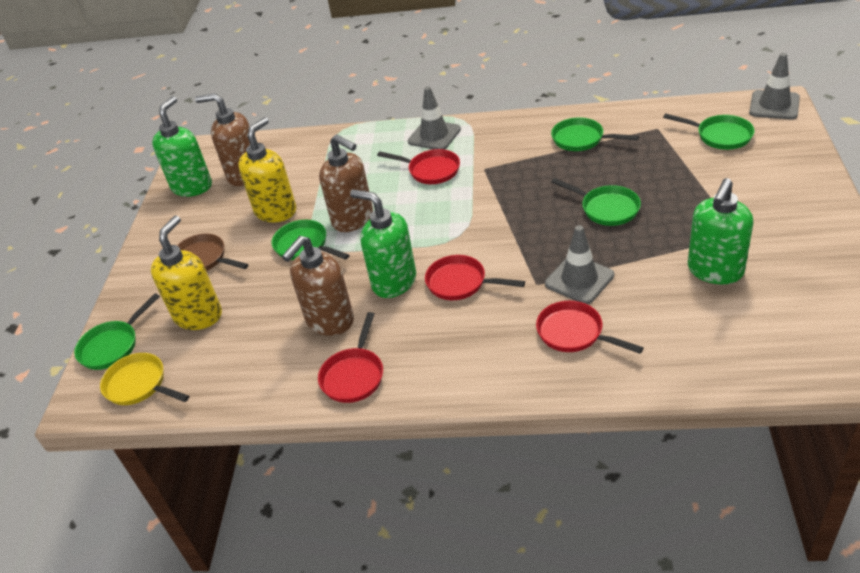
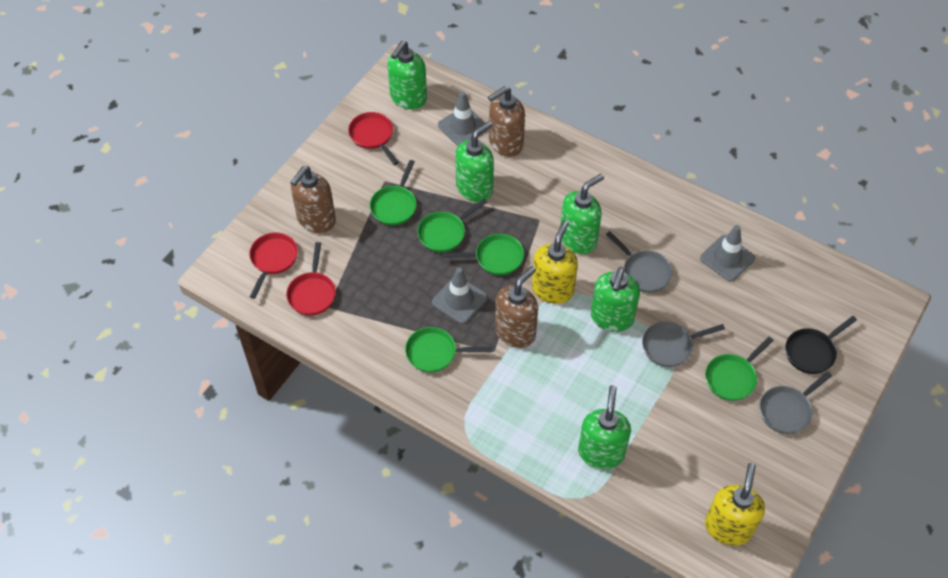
black pan: none = 0 -> [785,316,857,374] = 1
brown pan: [177,233,248,271] = 1 -> none = 0
green soap dispenser: [152,96,212,197] [350,189,416,298] [688,178,753,284] = 3 -> [387,41,427,109] [455,121,494,202] [560,174,604,254] [578,385,631,469] [591,267,640,332] = 5
grey pan: none = 0 -> [606,231,673,293] [642,322,725,367] [760,371,832,434] = 3
red pan: [318,312,383,403] [377,149,460,184] [425,255,525,300] [536,301,644,354] = 4 -> [249,233,298,299] [286,242,336,315] [348,112,399,165] = 3
yellow pan: [100,353,189,405] = 1 -> none = 0

